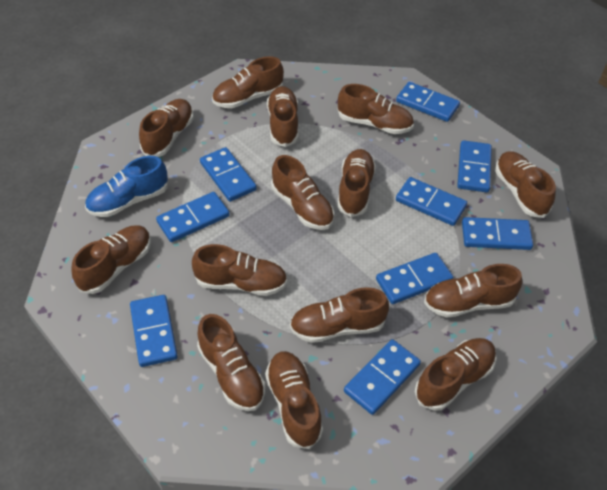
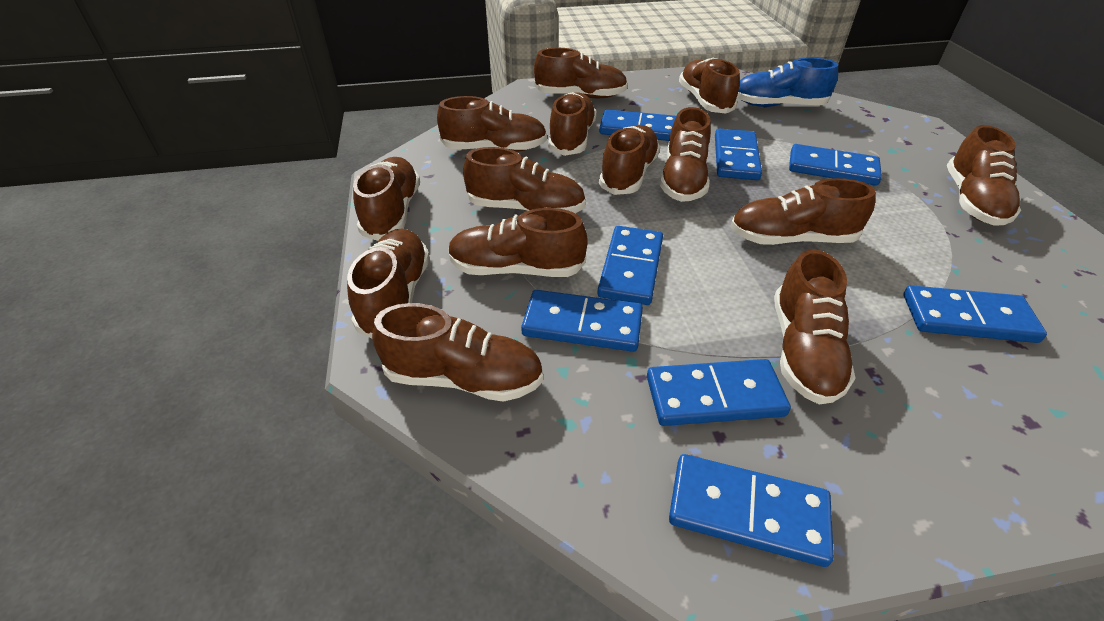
blue domino: [130,295,178,367] [156,192,230,242] [200,147,257,202] [344,339,421,415] [376,253,453,304] [396,82,460,122] [396,177,467,226] [457,140,492,192] [462,217,533,250] = 9 -> [521,290,643,352] [597,226,663,305] [599,109,676,141] [647,359,791,426] [669,454,834,567] [715,129,762,180] [789,144,882,186] [903,285,1047,343] = 8

